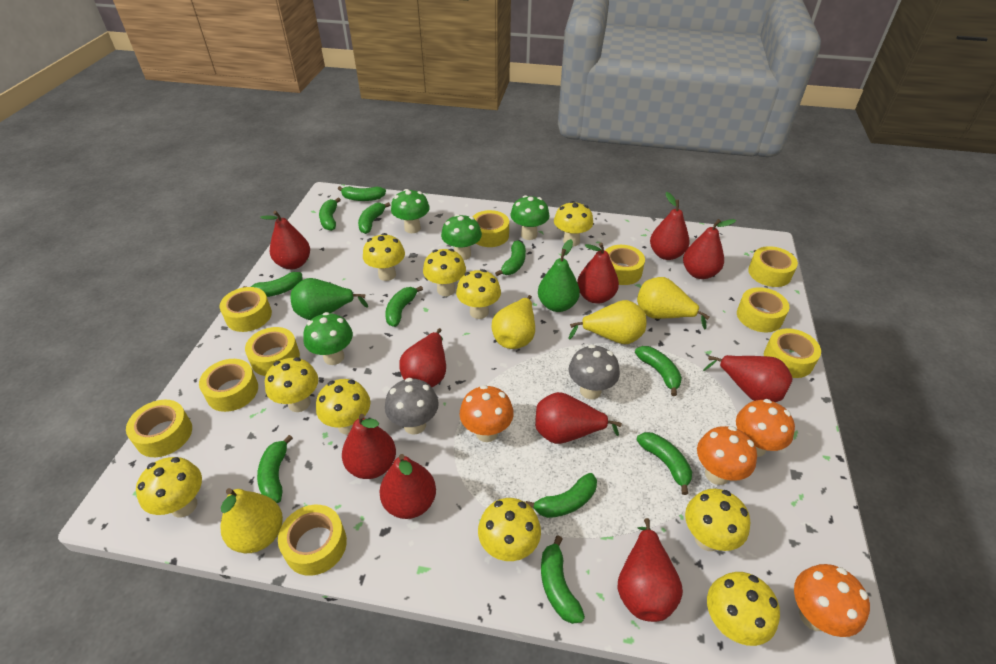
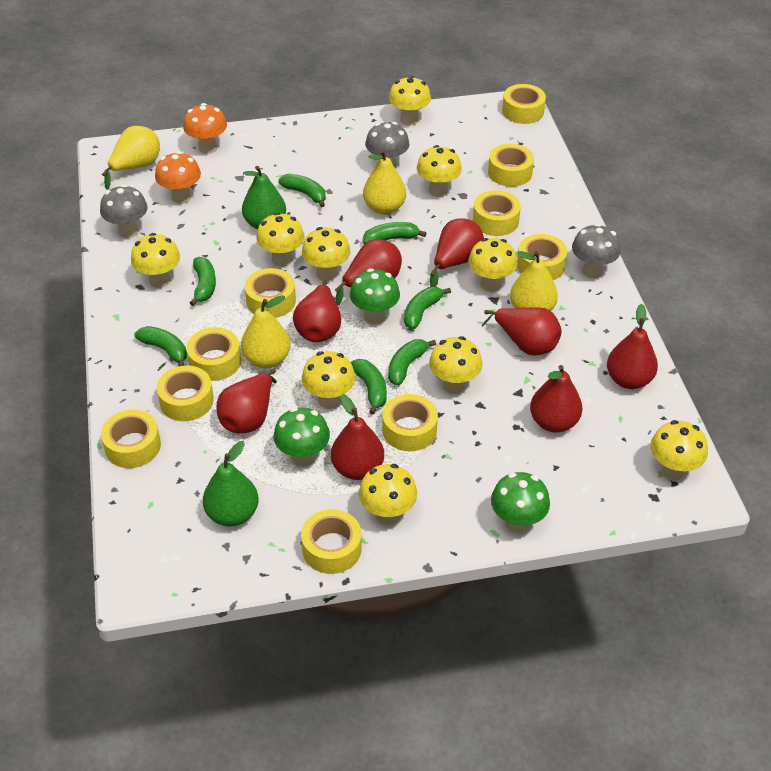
green banana: [244,272,303,297] [257,435,293,503] [319,198,341,231] [338,186,386,201] [358,202,390,234] [385,286,423,327] [495,240,526,276] [526,473,597,518] [541,535,585,624] [635,346,682,396] [637,432,692,495] = 11 -> [134,326,187,367] [190,257,216,306] [278,174,326,207] [351,359,387,415] [363,222,426,244] [388,339,436,386] [404,287,451,329] = 7
green mushroom: [303,312,353,365] [391,189,430,233] [441,214,482,260] [510,195,550,240] = 4 -> [274,407,330,467] [350,269,400,325] [491,472,550,534] = 3
grey mushroom: [385,378,439,435] [569,345,620,399] = 2 -> [100,185,148,238] [365,122,410,169] [572,224,621,278] = 3
orange mushroom: [460,385,514,442] [697,426,757,485] [736,399,795,457] [794,564,870,637] = 4 -> [155,151,201,204] [183,103,227,154] = 2
red pear: [260,211,310,269] [342,414,396,479] [380,454,436,519] [399,328,446,387] [535,392,622,444] [577,243,619,304] [617,518,683,622] [650,192,690,260] [683,219,736,279] [703,355,793,402] = 10 -> [217,369,277,434] [293,281,341,342] [331,394,384,480] [335,239,402,306] [430,218,484,287] [482,308,562,356] [530,365,582,432] [607,304,658,389] = 8

